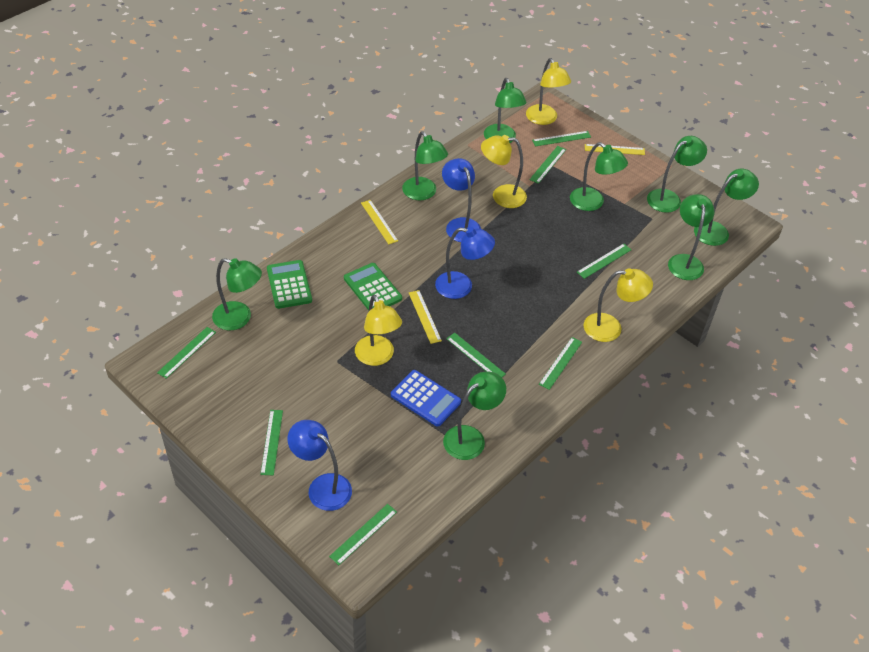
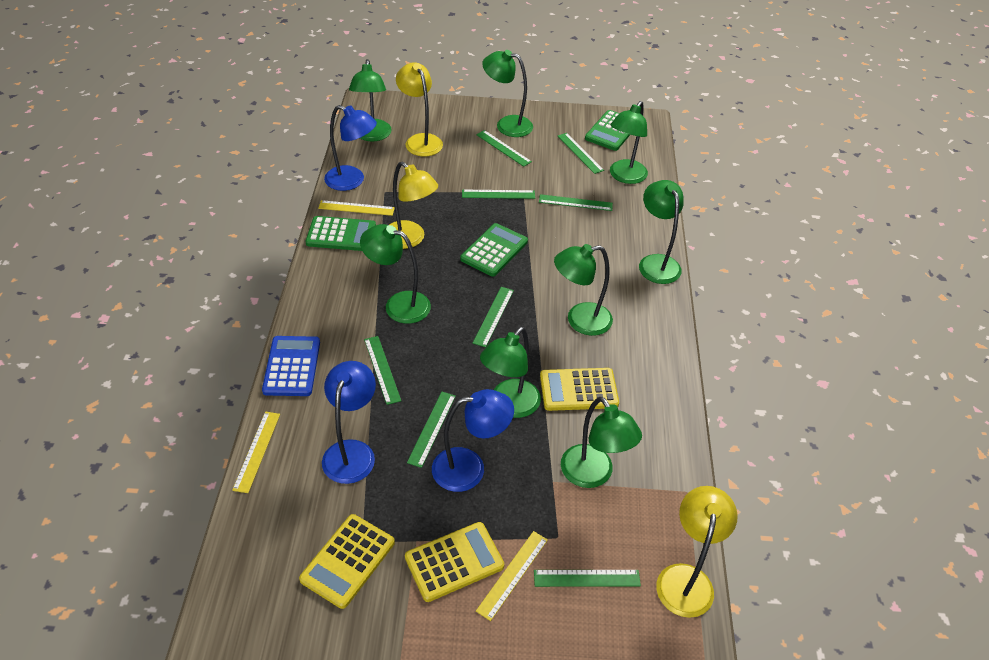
green calculator: [267,260,312,309] [344,263,402,310] = 2 -> [305,216,376,251] [460,223,528,277] [585,110,630,151] = 3
yellow calculator: none = 0 -> [299,514,395,609] [405,522,504,602] [540,368,619,411] = 3
yellow lamp: [355,295,402,366] [481,135,527,208] [526,58,571,125] [584,268,653,342] = 4 -> [389,161,438,249] [396,62,443,156] [656,486,738,618] = 3

